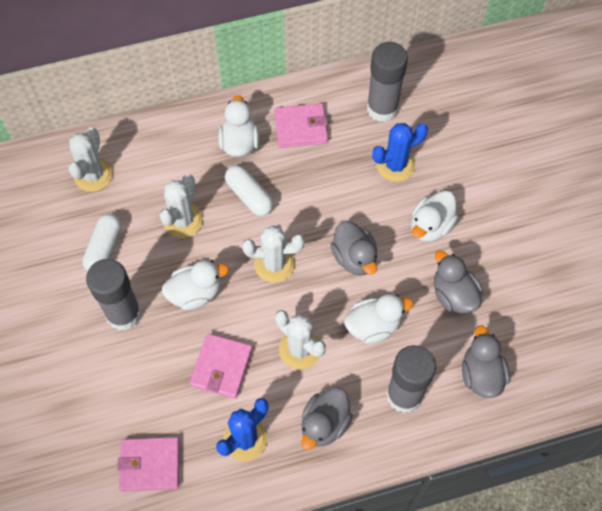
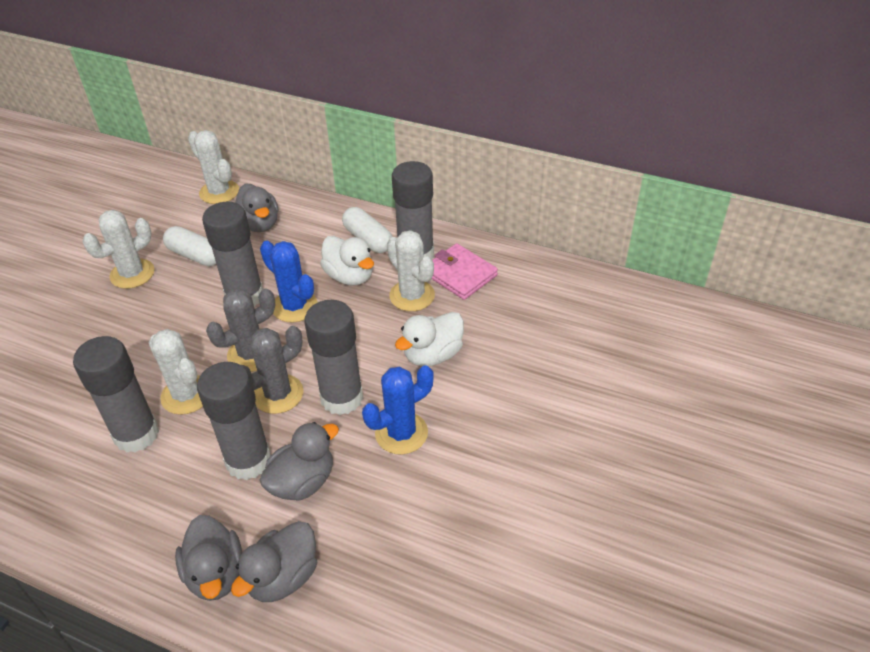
grey cactus: none = 0 -> [206,288,275,372] [241,326,304,414] = 2
grey glue stick: [86,259,142,331] [367,42,408,122] [386,345,436,413] = 3 -> [73,336,159,453] [197,362,271,480] [202,202,263,307] [304,300,363,415] [392,161,434,259] = 5
pink wallet: [117,437,180,492] [190,333,253,399] [274,103,328,148] = 3 -> [431,243,498,300] = 1
white duck: [162,260,229,310] [218,95,260,157] [344,294,413,344] [411,191,458,242] = 4 -> [320,236,374,286] [395,312,464,366] = 2

